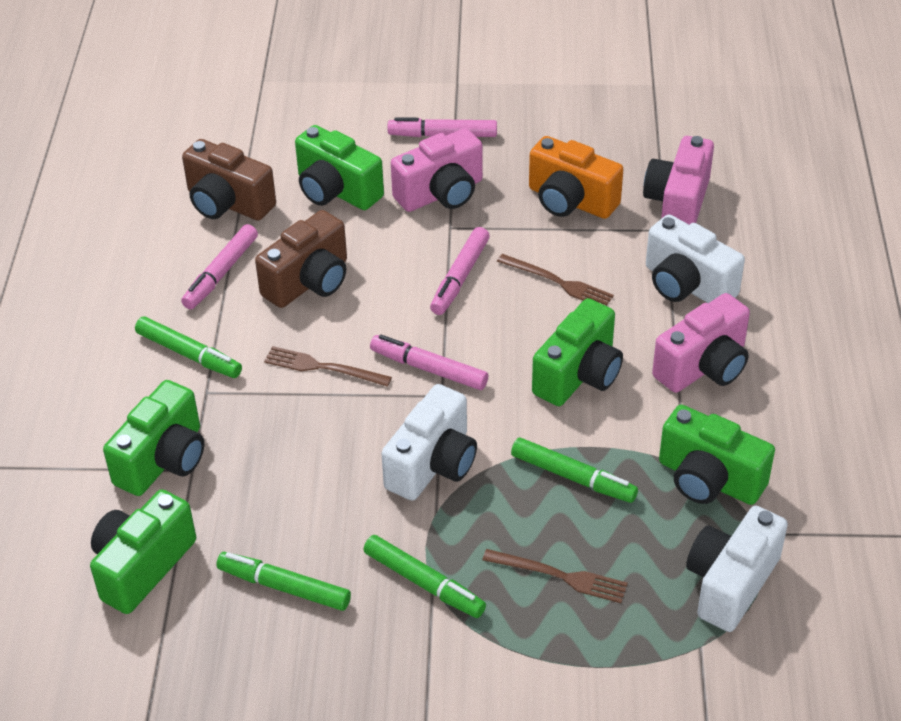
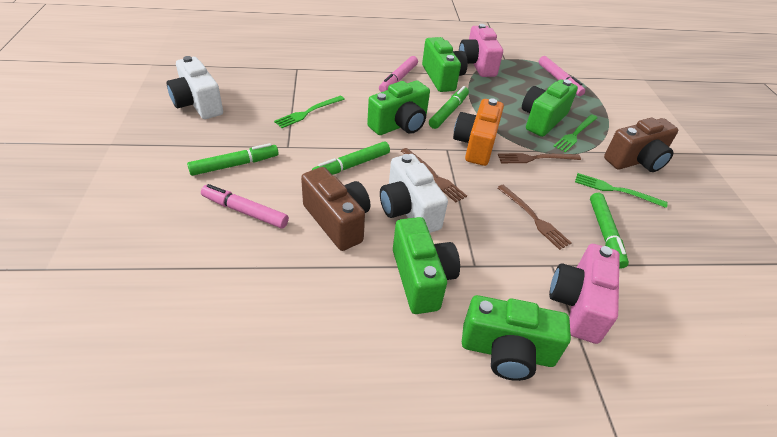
green fork: none = 0 -> [274,96,345,128] [553,114,597,153] [575,173,668,208] = 3
pink camera: [391,128,483,212] [643,136,714,225] [652,293,750,393] = 3 -> [459,24,503,77] [549,244,620,344] = 2
pink marker: [181,224,258,309] [370,335,488,390] [388,117,497,137] [430,227,490,315] = 4 -> [201,184,289,229] [379,56,418,92] [539,56,585,96] = 3
white camera: [381,384,477,501] [646,214,745,303] [686,506,788,632] = 3 -> [167,56,223,119] [380,154,448,233] = 2

